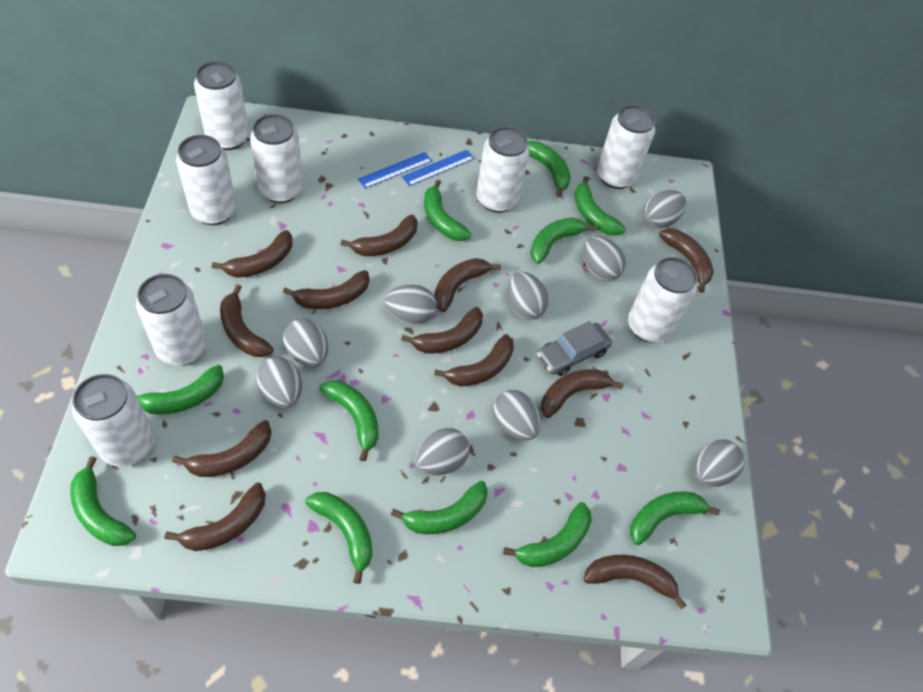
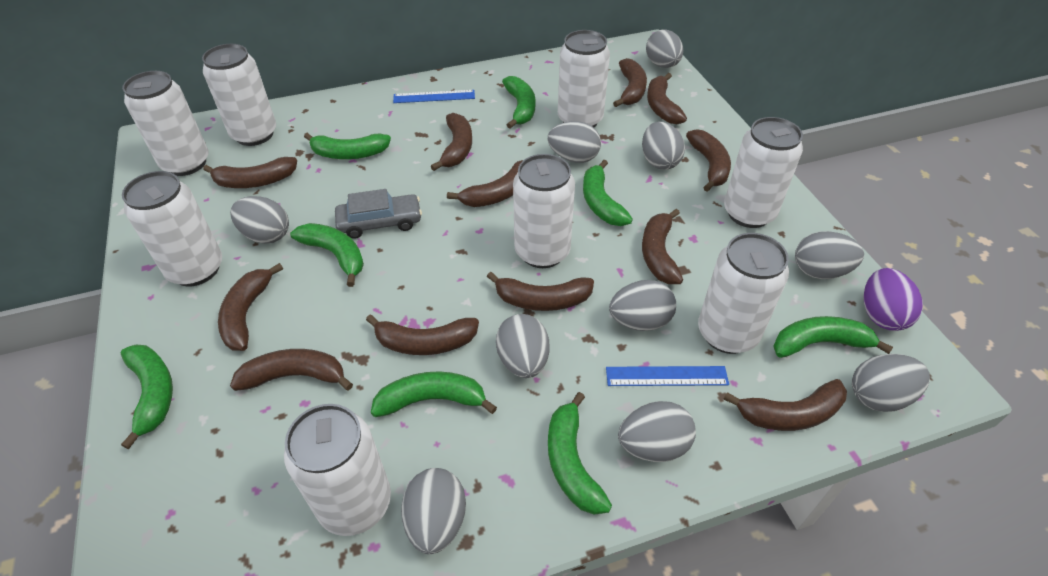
green banana: [70,456,136,546] [136,365,224,415] [305,492,373,584] [319,380,379,462] [391,481,488,534] [424,179,471,241] [503,502,592,567] [528,141,571,197] [530,218,596,264] [574,176,626,236] [630,491,720,545] = 11 -> [120,344,173,449] [290,223,364,287] [304,133,391,159] [371,371,497,417] [502,76,535,129] [548,392,612,515] [583,160,633,226] [773,316,893,358] = 8
grey egg: [256,357,302,408] [283,318,328,367] [384,285,437,324] [415,428,470,476] [493,390,541,441] [507,272,549,320] [583,237,626,281] [643,190,686,228] [694,439,745,487] = 9 -> [230,196,289,244] [401,468,466,554] [496,314,549,378] [548,121,601,163] [609,280,676,331] [618,401,696,462] [642,122,685,170] [646,29,683,68] [795,231,864,279] [852,354,930,412] = 10
purple egg: none = 0 -> [864,268,923,331] = 1

